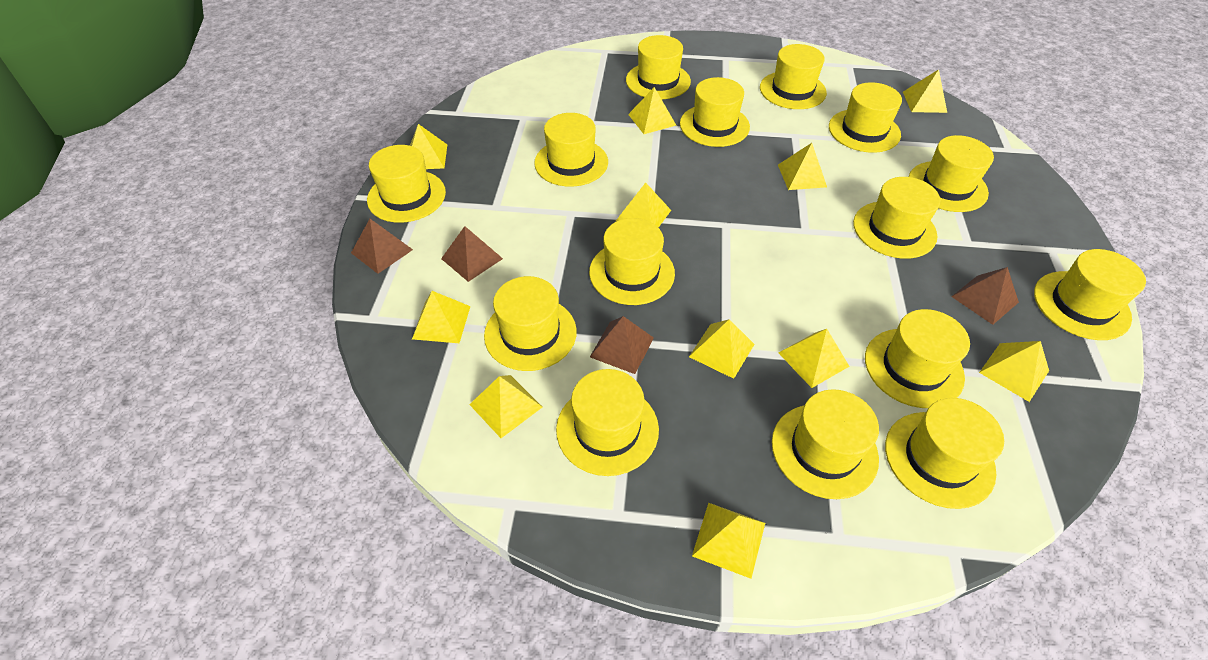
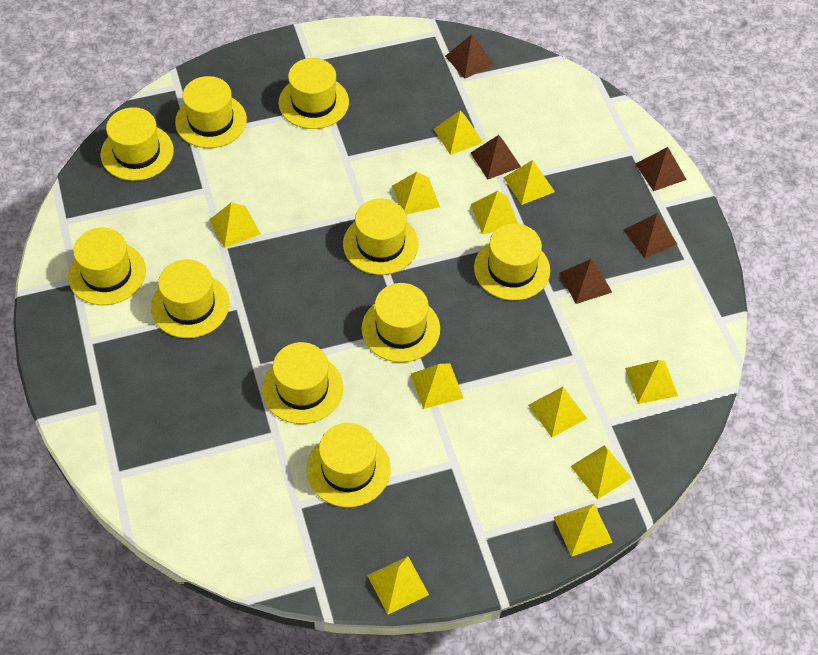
brown pyramid: [351,219,413,274] [441,226,503,282] [590,316,654,374] [951,267,1019,325] = 4 -> [445,34,494,79] [471,135,521,180] [559,259,612,304] [624,213,677,259] [636,147,687,191] = 5
yellow hat: [367,145,446,223] [484,276,577,371] [534,113,608,187] [556,369,659,476] [589,218,675,305] [626,35,691,99] [680,77,750,147] [760,44,827,109] [772,389,879,499] [829,82,902,153] [853,177,940,259] [865,309,970,408] [885,398,1004,509] [909,135,994,212] [1034,249,1146,340] = 15 -> [68,228,146,305] [100,107,174,181] [151,259,229,338] [175,76,247,148] [262,342,343,424] [279,58,349,129] [306,423,391,507] [343,199,419,275] [362,283,440,362] [474,223,550,301] = 10

